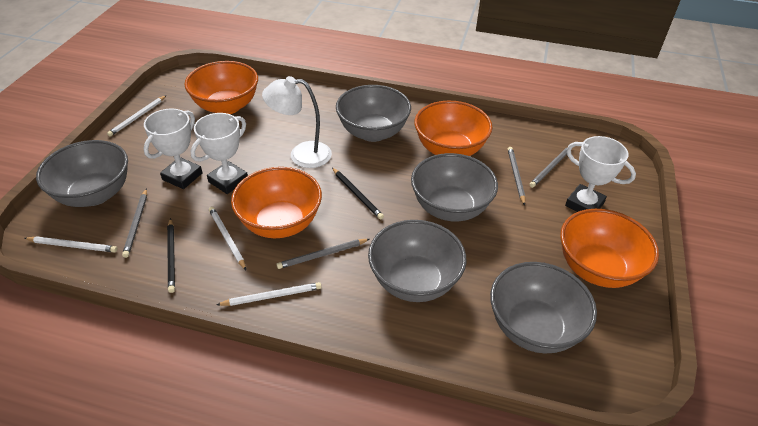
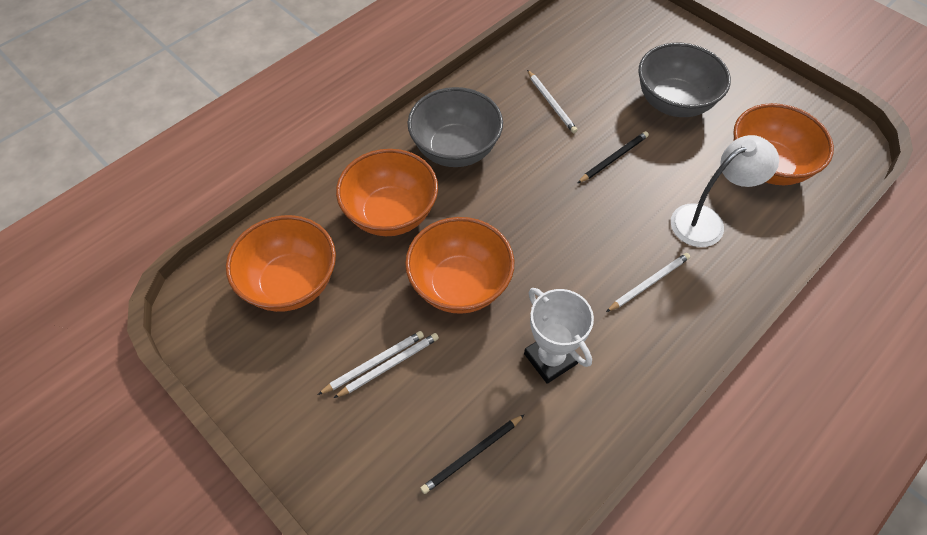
grey bowl: [36,140,128,207] [336,85,411,142] [368,220,466,302] [411,153,498,221] [490,262,597,354] = 5 -> [408,87,503,167] [638,43,731,117] = 2
grey pencil: [122,188,147,258] [276,239,370,269] [508,147,526,205] [529,147,568,188] = 4 -> none = 0
white trophy: [143,109,203,189] [190,113,248,194] [565,136,636,212] = 3 -> [524,288,594,384] = 1

